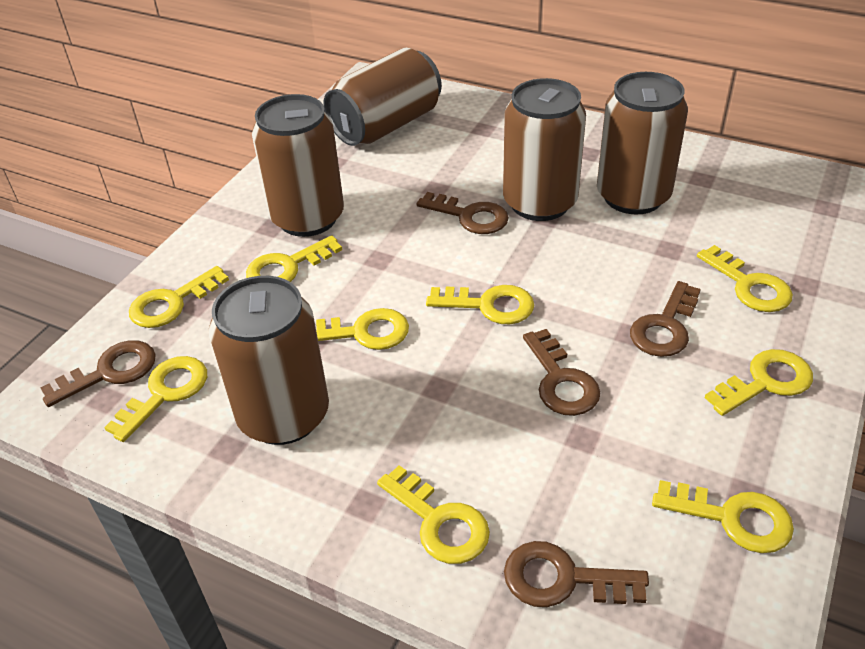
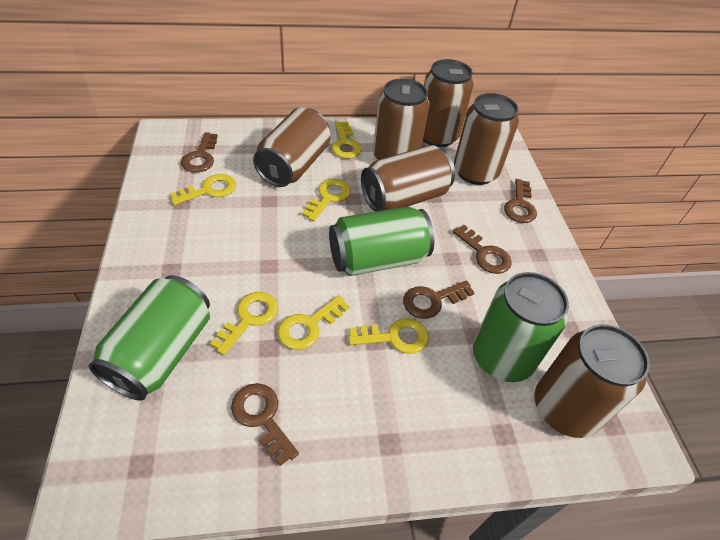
brown can: [209,276,329,445] [252,94,344,237] [324,48,442,146] [503,78,586,221] [597,72,688,215] = 5 -> [253,107,331,187] [361,145,455,212] [373,78,430,160] [423,59,474,147] [454,93,519,185] [535,324,650,438] = 6
green can: none = 0 -> [88,275,210,401] [329,206,434,276] [473,272,569,382] = 3
yellow key: [104,356,207,442] [129,266,229,328] [246,235,342,282] [316,308,409,350] [377,465,490,564] [426,285,534,324] [652,480,794,553] [697,245,793,312] [705,349,813,416] = 9 -> [170,174,236,205] [210,292,278,355] [277,295,350,350] [302,179,351,221] [332,121,362,159] [348,318,429,354] = 6

